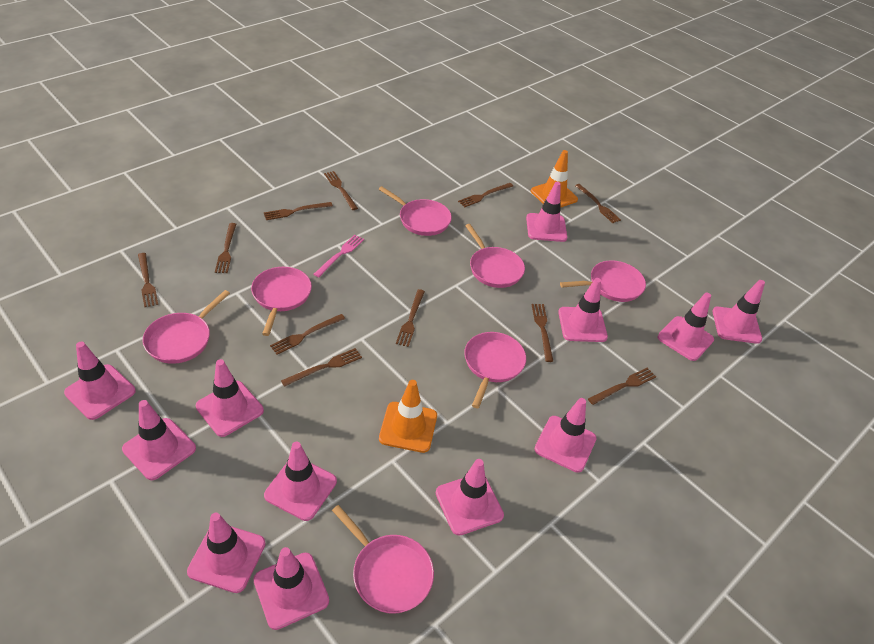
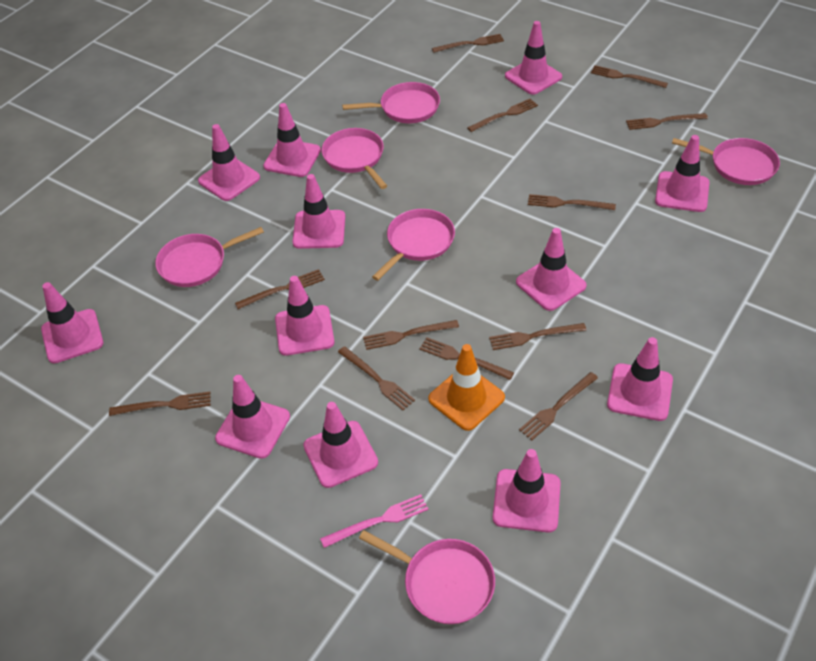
brown fork: [138,253,158,307] [215,223,236,273] [264,202,333,220] [270,314,345,355] [281,348,362,387] [324,171,358,210] [396,289,425,347] [458,183,513,208] [532,304,553,362] [575,184,621,223] [588,368,656,405] = 11 -> [109,391,211,416] [235,269,325,309] [338,346,415,410] [363,320,459,350] [419,337,514,380] [432,34,504,53] [467,98,538,132] [489,323,587,350] [519,372,598,440] [528,194,616,210] [591,65,668,88] [626,113,708,130] = 12
orange traffic cone: [379,380,437,453] [531,150,578,208] = 2 -> [428,344,505,431] = 1
pink pan: [143,290,230,364] [251,267,312,336] [332,505,434,614] [379,186,452,236] [464,332,526,408] [465,224,525,288] [560,260,646,302] = 7 -> [155,227,264,287] [322,128,387,189] [342,82,440,123] [359,530,495,624] [372,209,455,281] [672,138,780,185] = 6

